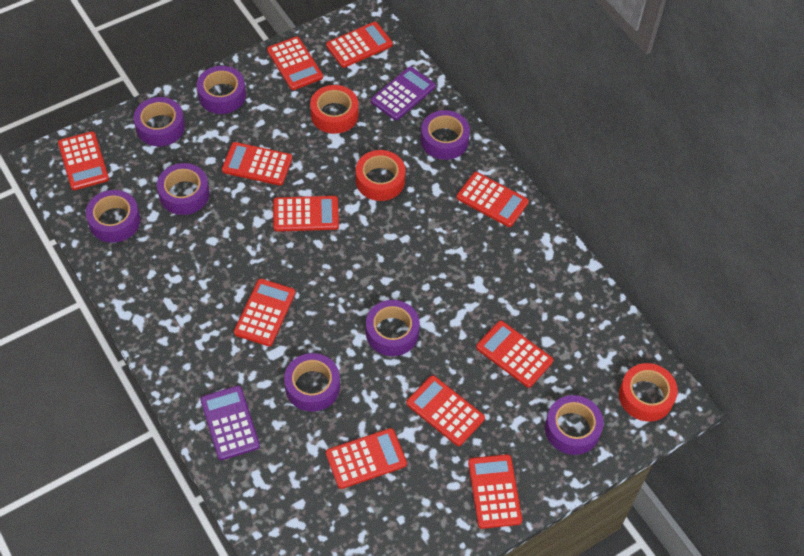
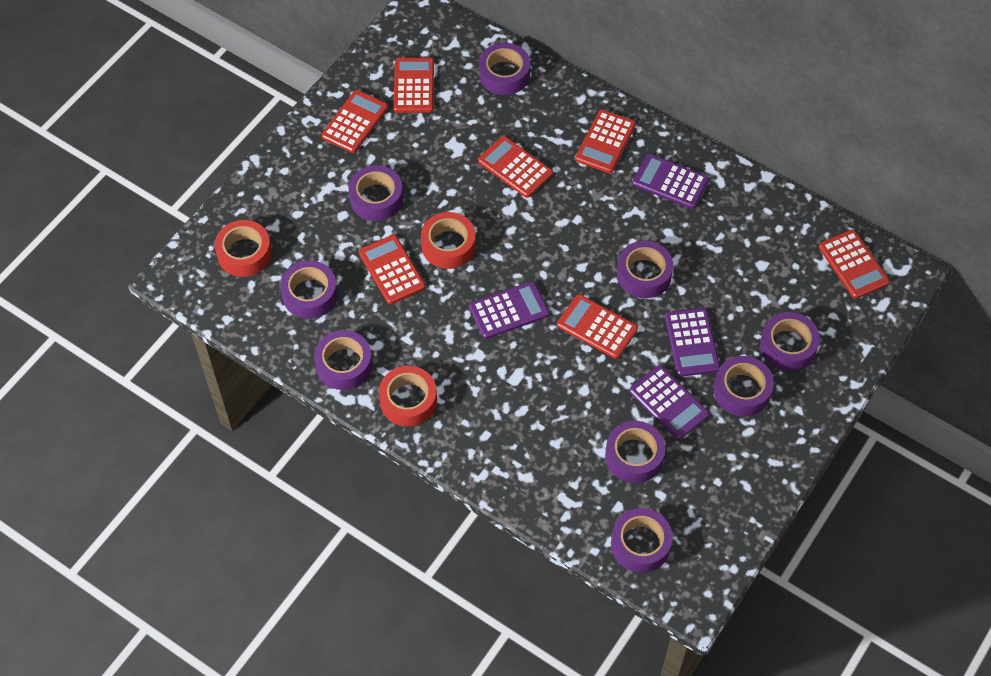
purple calculator: [200,386,260,460] [371,67,436,120] = 2 -> [469,281,549,339] [629,365,709,440] [632,154,709,209] [665,308,720,377] = 4
purple tape: [86,190,140,243] [134,97,185,146] [157,163,210,215] [197,66,246,114] [284,353,340,412] [366,300,420,356] [421,110,470,160] [545,395,603,455] = 8 -> [280,261,338,319] [314,330,373,390] [349,165,403,221] [479,43,530,95] [605,421,665,483] [611,508,673,573] [617,241,673,298] [714,356,774,416] [760,312,820,371] = 9
red calculator: [58,131,109,190] [222,142,292,185] [234,279,295,346] [267,36,323,90] [273,196,339,232] [326,22,393,68] [326,428,407,489] [406,375,485,446] [457,172,529,227] [468,454,522,529] [476,321,553,388] = 11 -> [321,90,388,153] [359,235,425,304] [393,57,434,113] [478,136,553,198] [557,294,638,359] [575,110,636,173] [819,230,890,299] = 7

